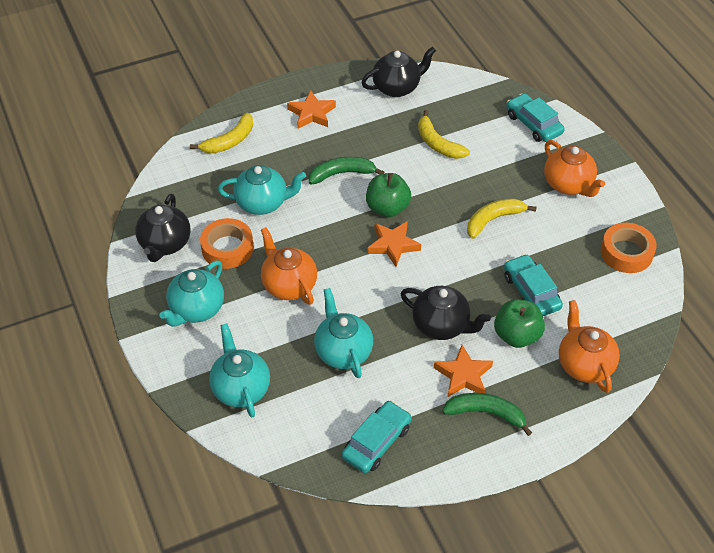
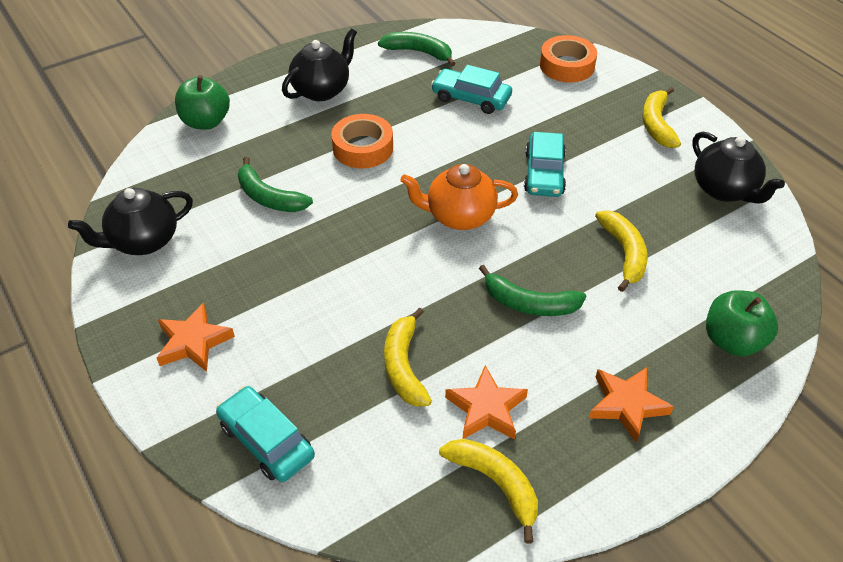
green banana: [309,157,384,185] [442,393,532,436] = 2 -> [238,157,313,212] [378,32,456,66] [479,265,586,316] = 3
orange teapot: [261,227,317,305] [544,140,605,197] [559,300,620,393] = 3 -> [400,164,518,230] = 1
turquoise teapot: [159,260,224,327] [209,323,270,417] [218,165,306,215] [314,288,373,378] = 4 -> none = 0
yellow banana: [190,112,253,154] [418,110,470,159] [467,198,537,239] = 3 -> [384,307,432,407] [439,439,538,544] [595,210,648,292] [642,87,681,148] = 4

